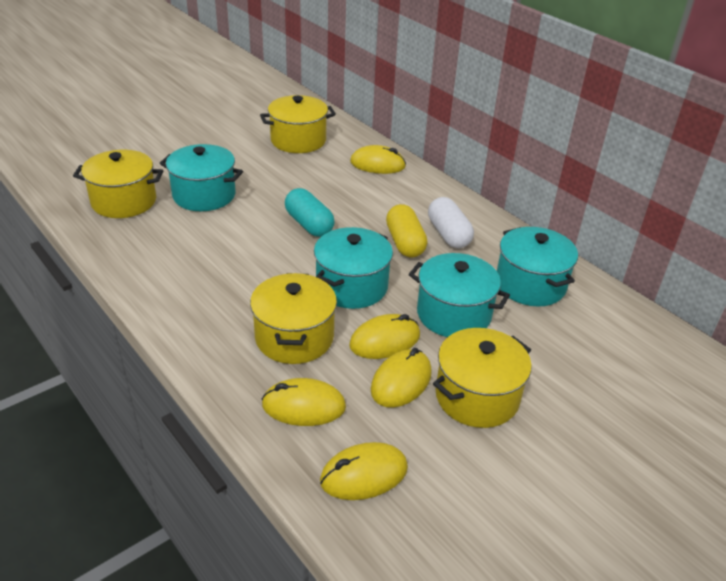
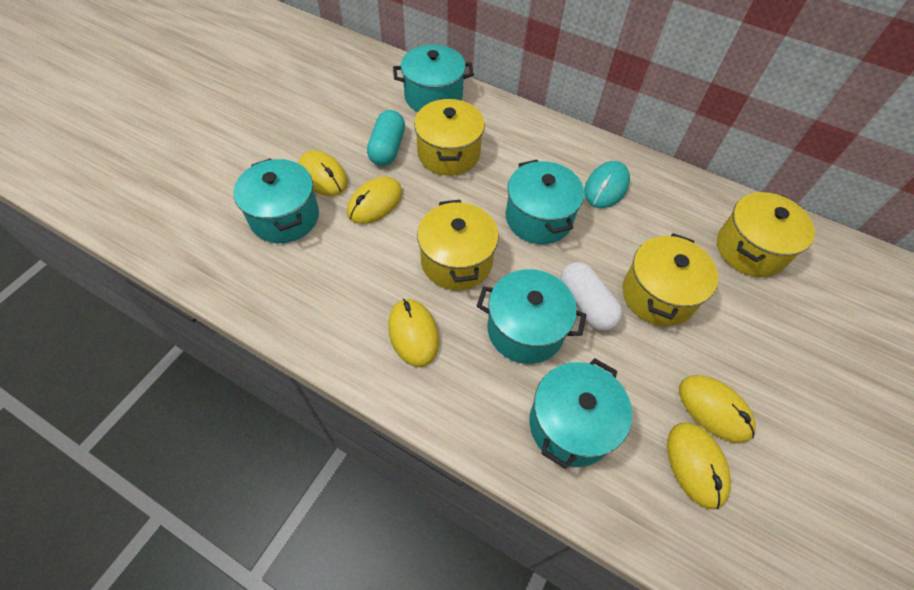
turquoise mouse: none = 0 -> [584,161,630,208] = 1
turquoise pot: [160,144,243,211] [314,227,393,309] [409,253,510,337] [497,227,578,306] = 4 -> [233,158,319,243] [393,45,474,112] [477,269,586,364] [506,160,584,244] [529,358,632,469] = 5
yellow capsule: [386,204,427,258] = 1 -> none = 0

